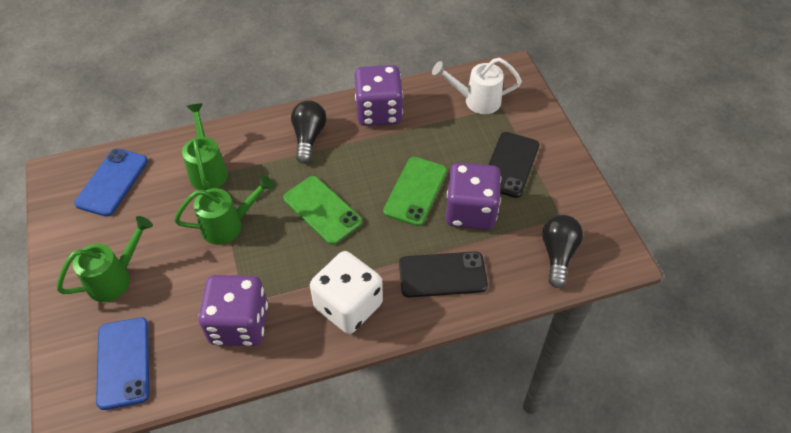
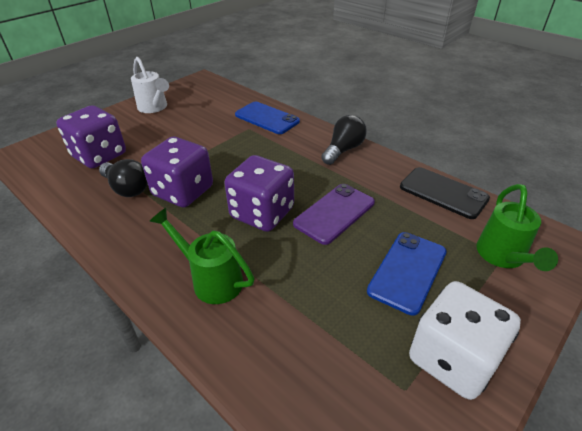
black phone: [399,252,488,298] [488,132,539,198] = 2 -> [400,167,490,219] = 1
green phone: [283,176,362,245] [383,157,447,226] = 2 -> none = 0
green watering can: [57,216,153,302] [174,175,274,245] [182,103,228,191] = 3 -> [149,208,254,304] [476,184,558,271] = 2
purple phone: none = 0 -> [293,184,375,245] = 1

